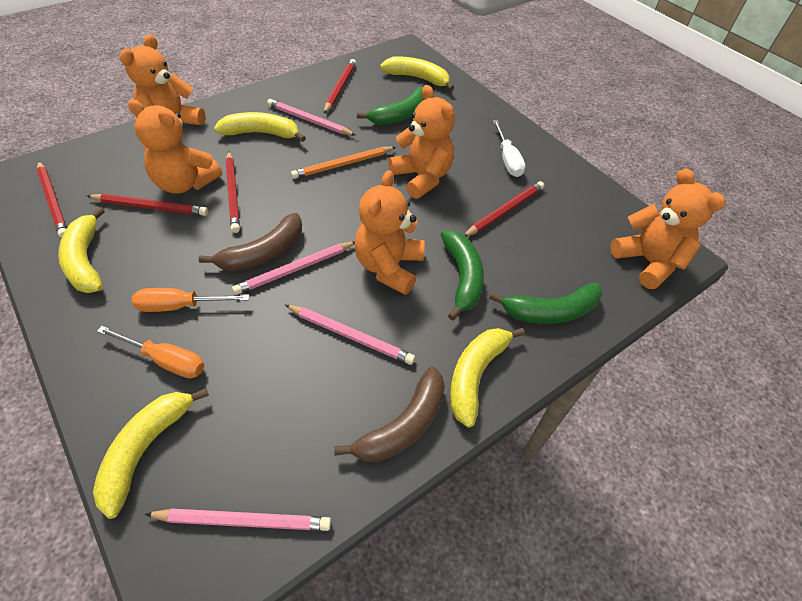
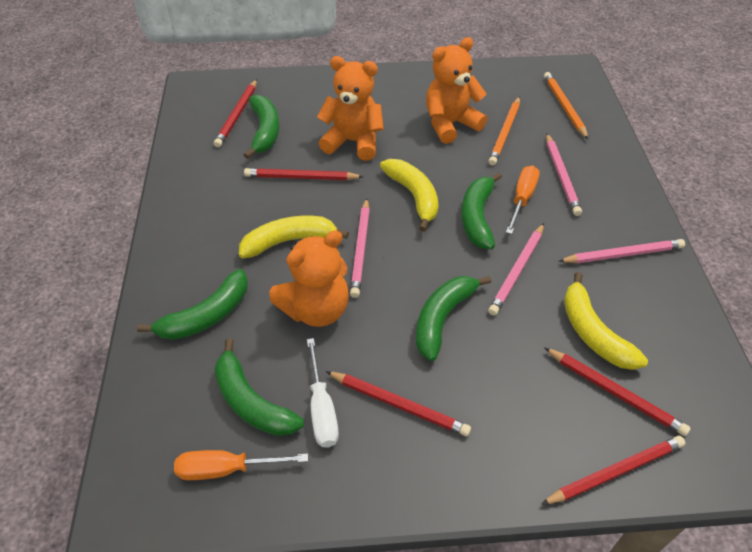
brown banana: [199,213,302,271] [334,367,445,462] = 2 -> none = 0
green banana: [357,87,424,125] [441,230,484,320] [489,283,602,324] = 3 -> [137,269,248,340] [214,339,304,436] [244,95,279,159] [416,276,491,361] [461,172,502,249] = 5
orange pencil: [291,147,396,179] = 1 -> [489,96,520,165] [544,72,588,139] = 2
orange teddy bear: [120,34,206,143] [128,99,222,194] [354,170,425,295] [388,85,455,199] [610,168,725,289] = 5 -> [269,230,349,327] [317,56,384,161] [426,37,488,144] = 3
yellow banana: [58,207,105,293] [93,388,209,519] [214,112,306,142] [380,56,454,91] [450,328,525,428] = 5 -> [239,216,349,258] [380,159,439,232] [564,272,648,370] = 3

